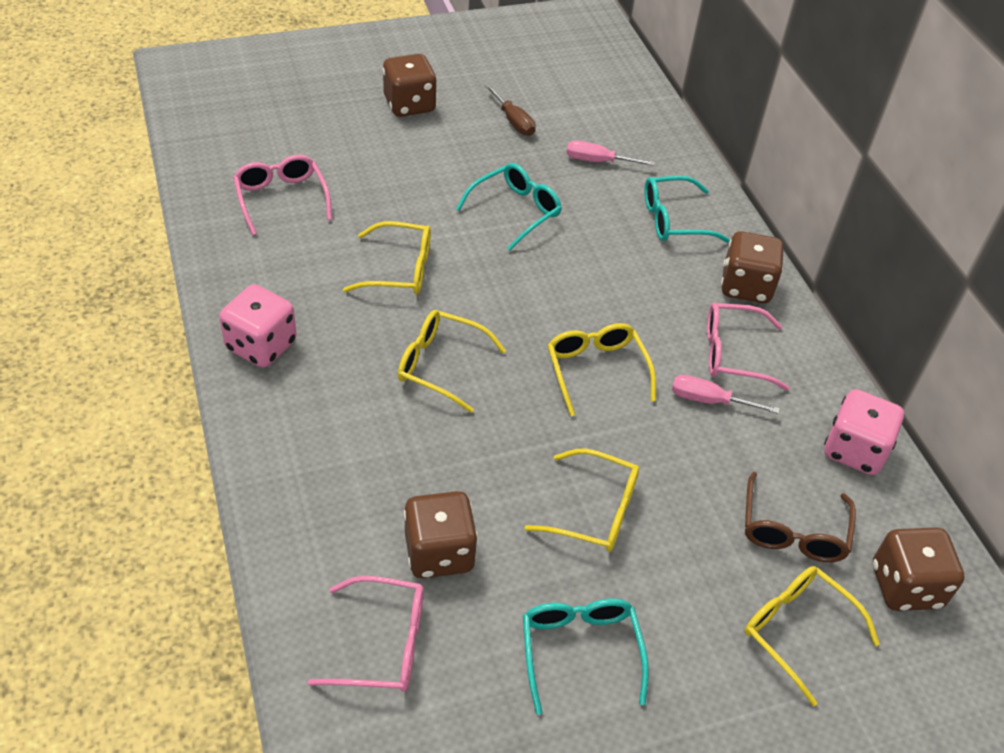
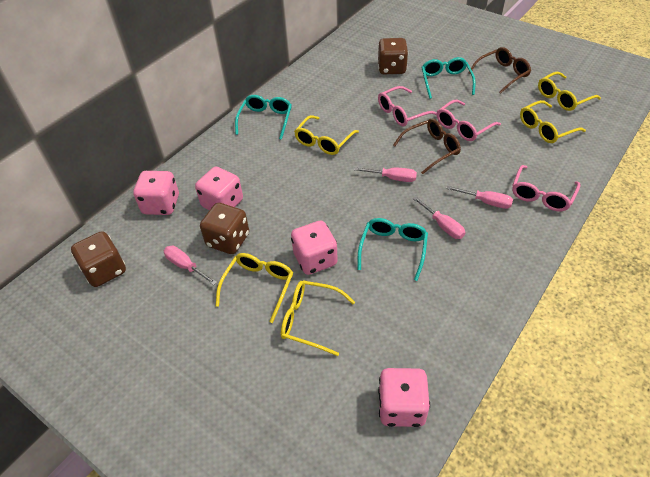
brown dice: [382,54,437,117] [404,491,478,579] [721,231,784,303] [873,528,965,611] = 4 -> [71,231,126,287] [200,203,249,254] [378,38,408,74] = 3
brown glasses: [745,472,856,562] = 1 -> [393,118,461,174] [468,47,531,94] = 2
brown screwdriver: [484,84,536,136] = 1 -> none = 0
pink dice: [219,284,297,368] [824,389,904,475] = 2 -> [133,171,179,215] [195,167,243,210] [291,221,338,275] [378,368,430,427] = 4
pink screwdriver: [567,141,655,166] [672,375,780,414] = 2 -> [164,246,217,285] [354,167,417,182] [413,196,465,239] [446,186,513,209] = 4

